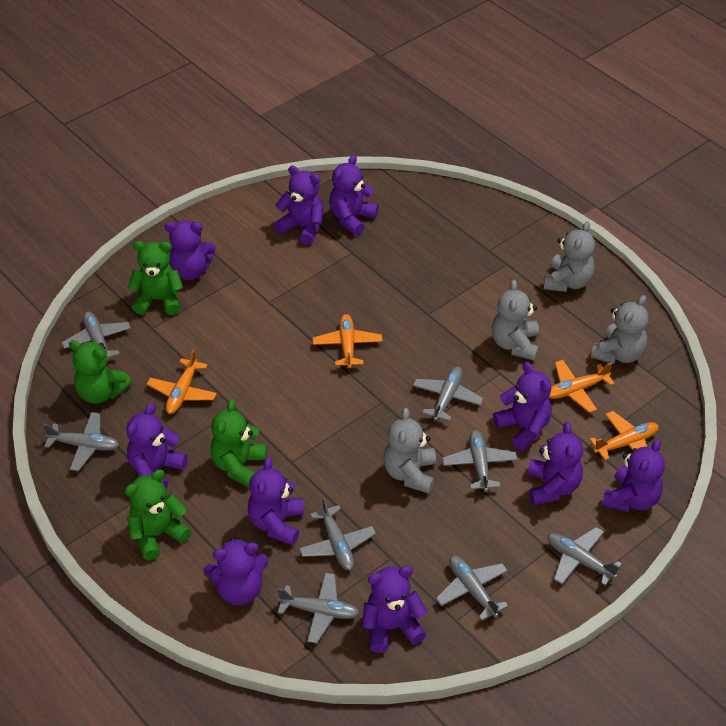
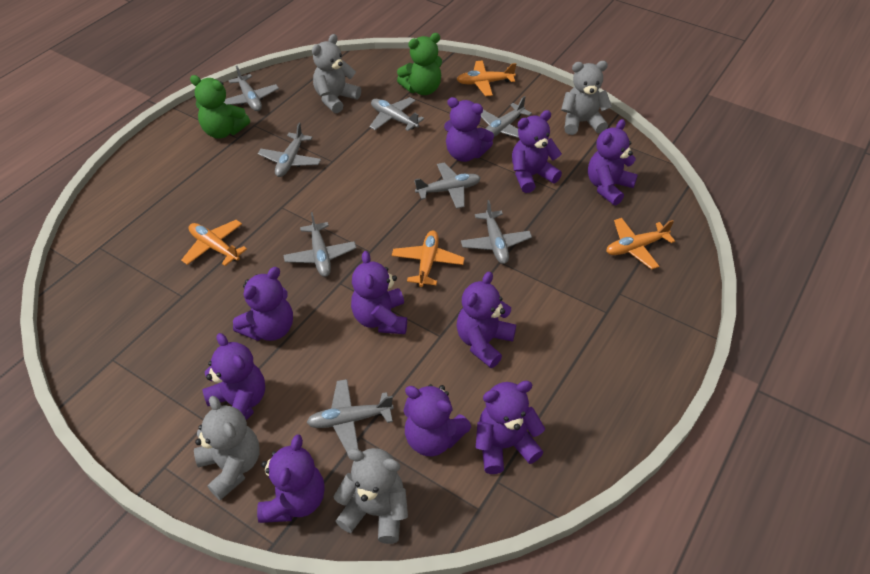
green teddy bear: [69,340,132,404] [125,470,192,560] [128,241,183,315] [210,399,267,487] = 4 -> [190,75,250,139] [397,33,442,95] = 2

